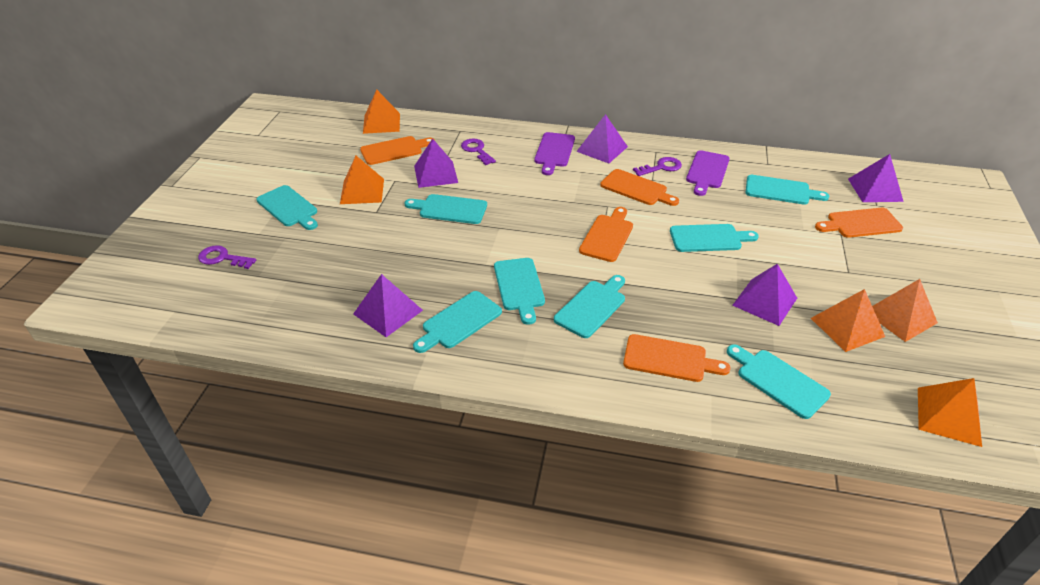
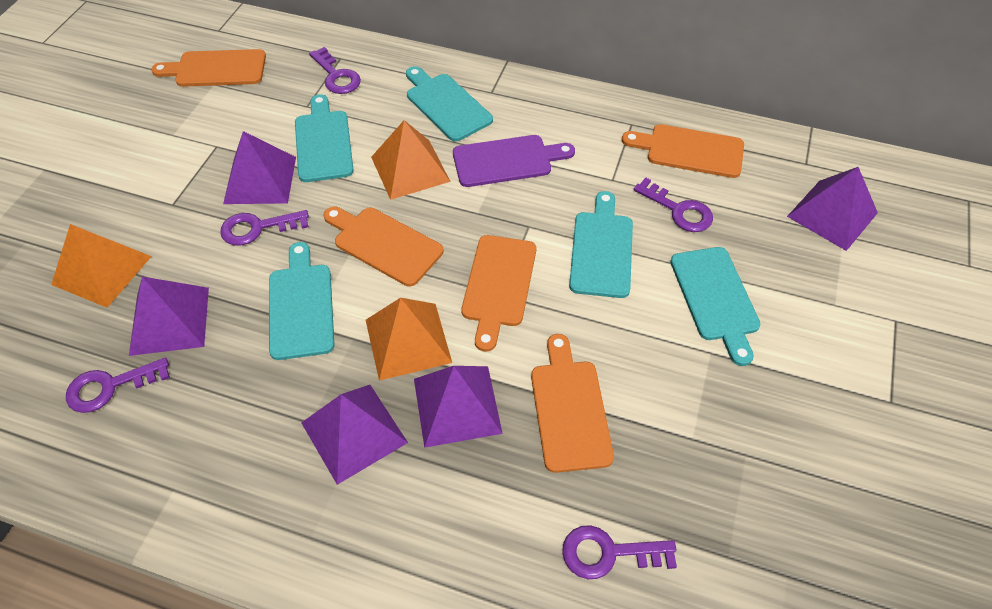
orange pyramid: [340,156,384,204] [363,90,400,134] [811,289,885,352] [872,279,938,342] [918,378,982,447] = 5 -> [51,224,152,308] [366,298,452,381] [371,120,451,200] = 3
purple cutting board: [534,132,575,175] [686,150,730,196] = 2 -> [453,135,575,187] = 1
purple key: [198,245,256,269] [461,139,496,165] [633,157,682,176] = 3 -> [66,357,170,413] [220,210,309,246] [309,47,361,94] [562,525,677,579] [634,178,713,232] = 5
turquoise cutting board: [256,185,318,230] [405,194,487,224] [413,291,502,353] [494,258,545,325] [554,275,625,338] [670,224,759,252] [727,344,831,419] [746,175,829,205] = 8 -> [269,242,334,360] [295,94,354,182] [406,66,493,141] [569,191,633,298] [670,247,760,366] = 5

